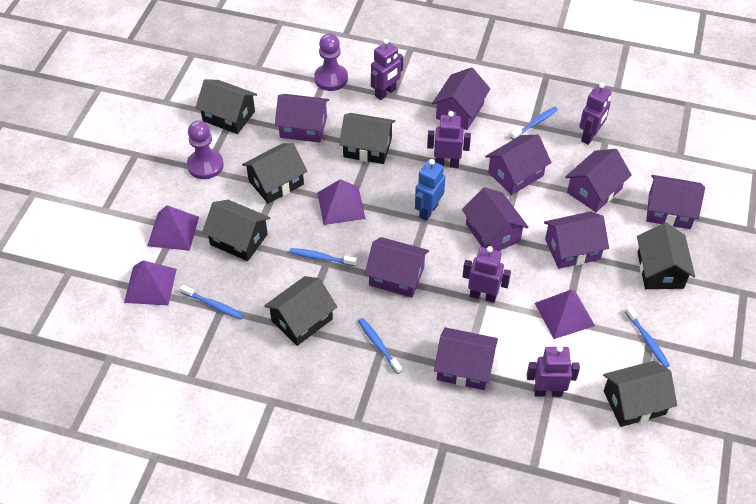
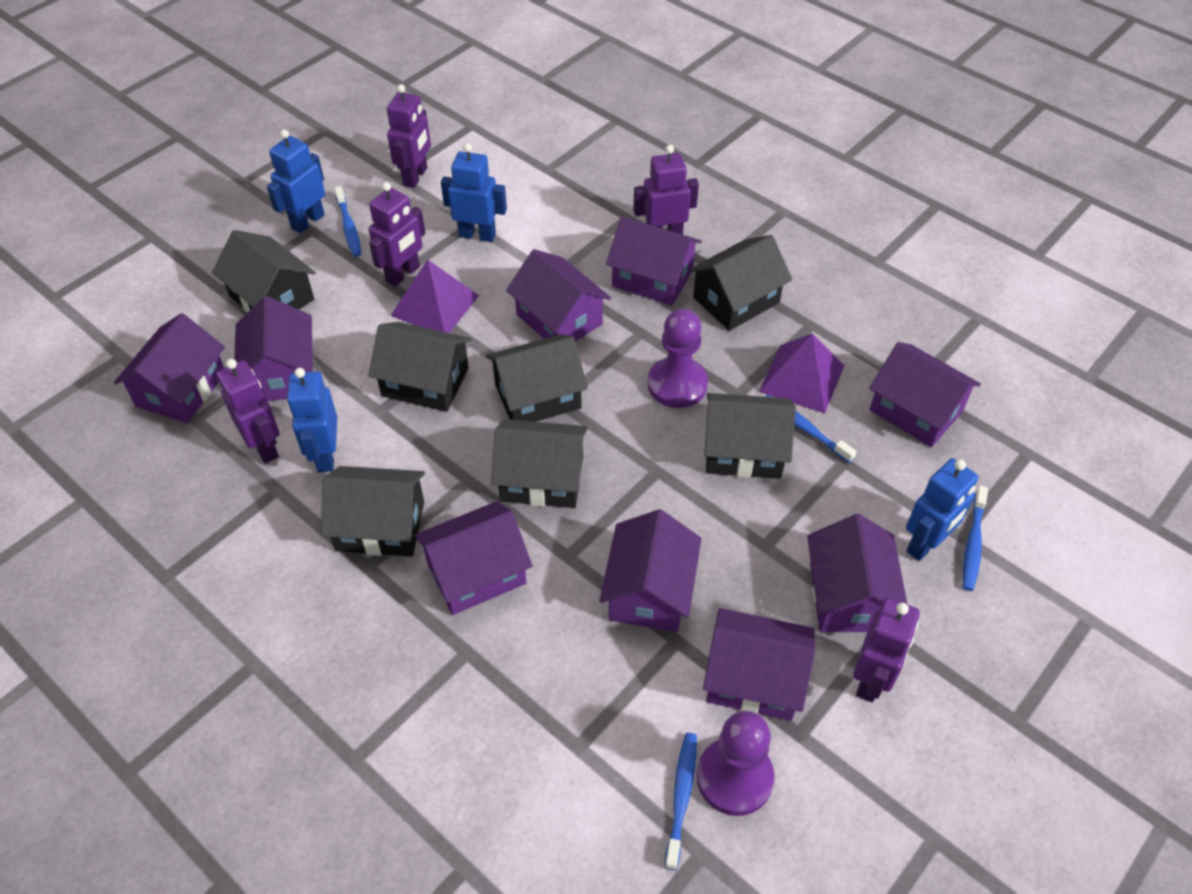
blue robot: [415,159,446,221] = 1 -> [267,130,325,234] [287,368,337,472] [441,143,507,242] [906,458,978,561] = 4
blue toothbrush: [180,285,244,320] [289,248,357,266] [358,318,402,374] [510,107,558,140] [625,306,670,368] = 5 -> [334,186,361,257] [665,733,697,870] [765,395,857,463] [963,486,988,591] = 4
purple pyramid: [124,260,177,305] [147,205,199,251] [318,179,366,225] [535,290,595,339] = 4 -> [390,259,479,333] [759,334,844,413] = 2

